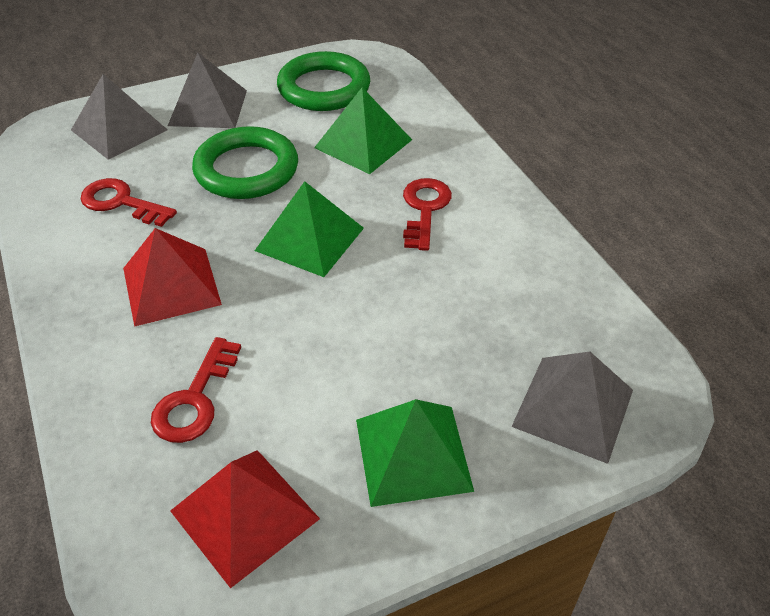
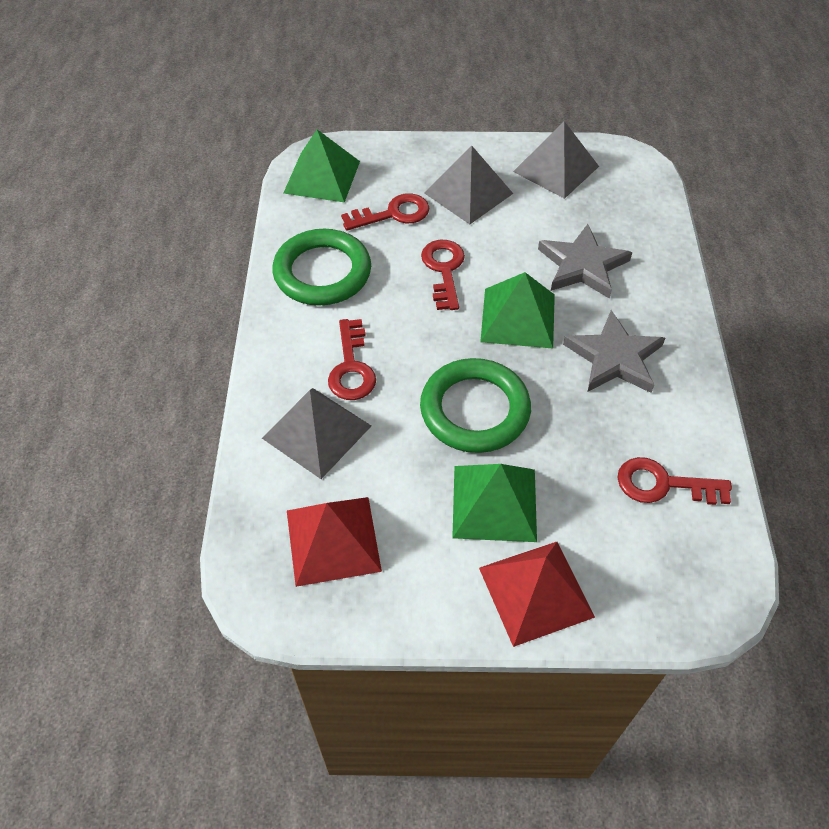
grey star: none = 0 -> [538,224,632,299] [563,310,665,393] = 2
red key: [81,178,177,227] [151,337,241,443] [403,178,452,251] = 3 -> [328,319,376,400] [341,193,429,231] [421,240,465,310] [617,457,732,505] = 4

